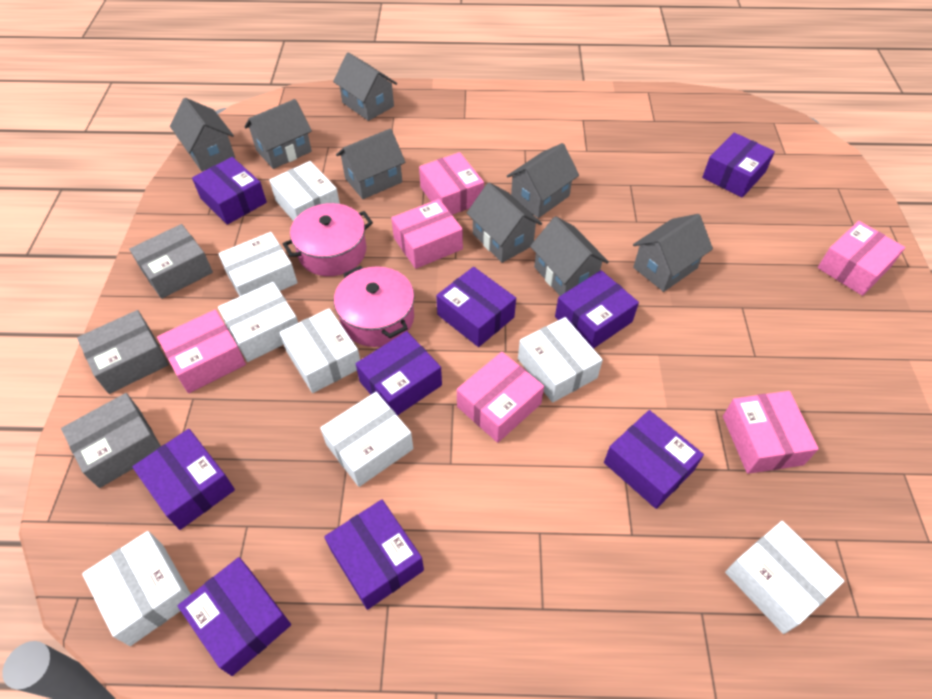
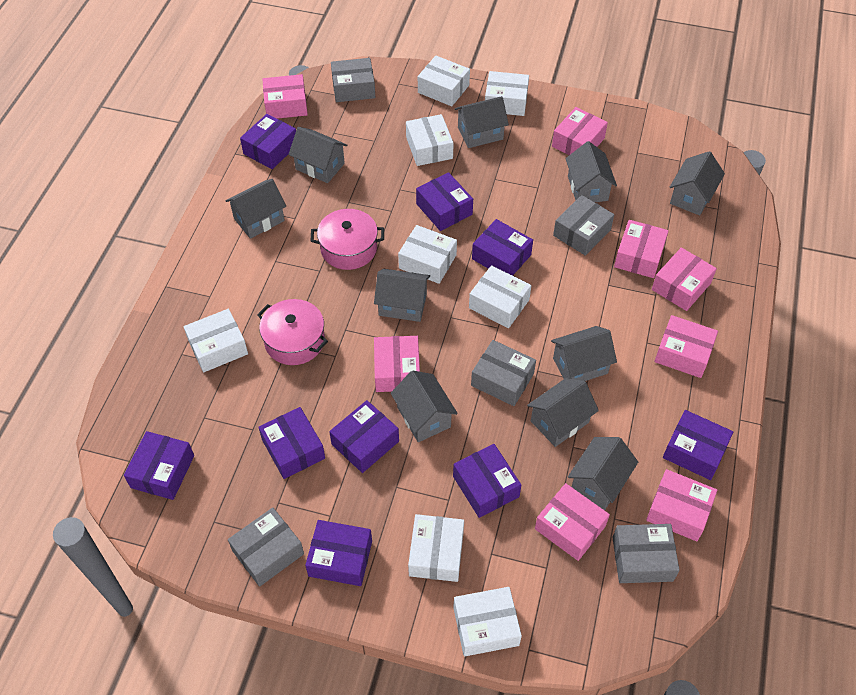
grey box: [61,393,161,488] [77,310,169,394] [129,224,213,299] = 3 -> [228,508,304,587] [331,58,375,102] [471,340,536,406] [553,195,614,256] [612,524,680,583] = 5
grey house: [170,98,235,171] [245,99,312,169] [333,52,397,121] [336,129,405,199] [467,183,542,263] [507,143,579,218] [530,216,609,296] [633,214,713,292] = 8 -> [225,179,286,239] [289,127,347,183] [374,269,430,322] [391,371,458,442] [455,96,509,148] [527,378,599,447] [551,326,617,381] [566,141,617,202] [568,437,638,510] [669,151,725,216] = 10
pink box: [157,310,246,393] [391,199,463,269] [419,152,484,215] [457,352,544,443] [723,391,819,474] [818,221,905,296] = 6 -> [262,74,308,119] [374,336,420,392] [535,483,610,561] [552,107,608,155] [614,220,669,278] [646,469,717,541] [652,247,717,311] [655,315,718,378] = 8

